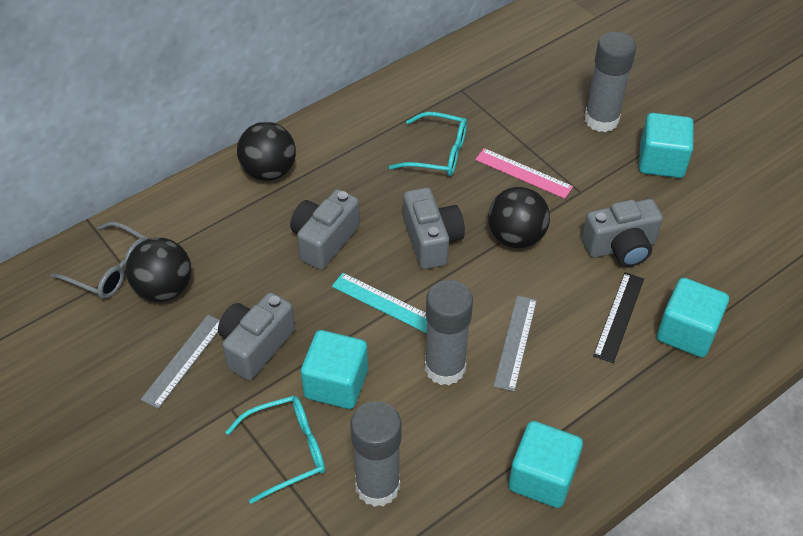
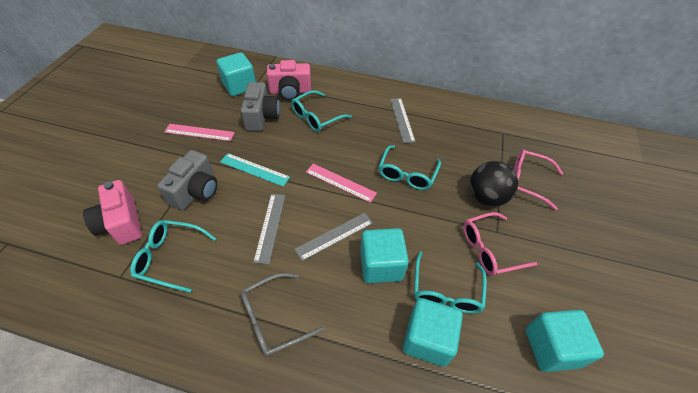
black ball: [126,238,192,302] [237,122,296,181] [488,187,550,248] = 3 -> [470,161,518,206] = 1
black ruler: [593,272,644,363] = 1 -> none = 0
grey camera: [218,292,295,380] [290,189,360,270] [403,188,465,269] [582,199,663,267] = 4 -> [157,150,217,210] [241,82,280,131] = 2
grey glue stick: [350,401,402,507] [425,280,473,385] [585,31,636,132] = 3 -> none = 0
grey ruler: [140,315,220,409] [493,295,537,392] = 2 -> [253,194,285,264] [294,213,373,261] [390,98,416,143] = 3
pink camera: none = 0 -> [83,180,142,245] [266,60,311,101] = 2
pink glasses: none = 0 -> [463,212,538,276] [514,149,563,210] = 2
pink ruler: [475,148,573,199] = 1 -> [164,124,235,141] [306,164,377,203] = 2
turquoise glasses: [225,396,325,504] [389,112,467,176] = 2 -> [130,220,216,292] [291,90,352,132] [379,145,441,190] [414,251,487,314] = 4

